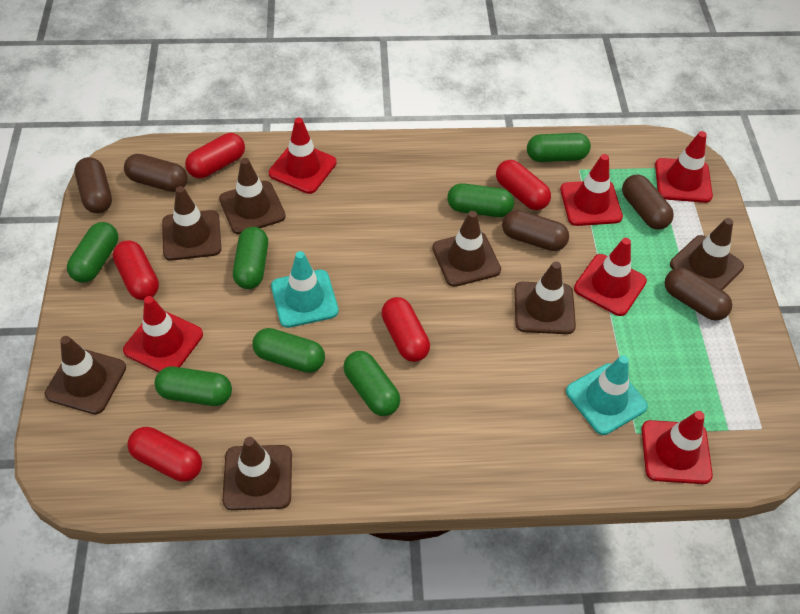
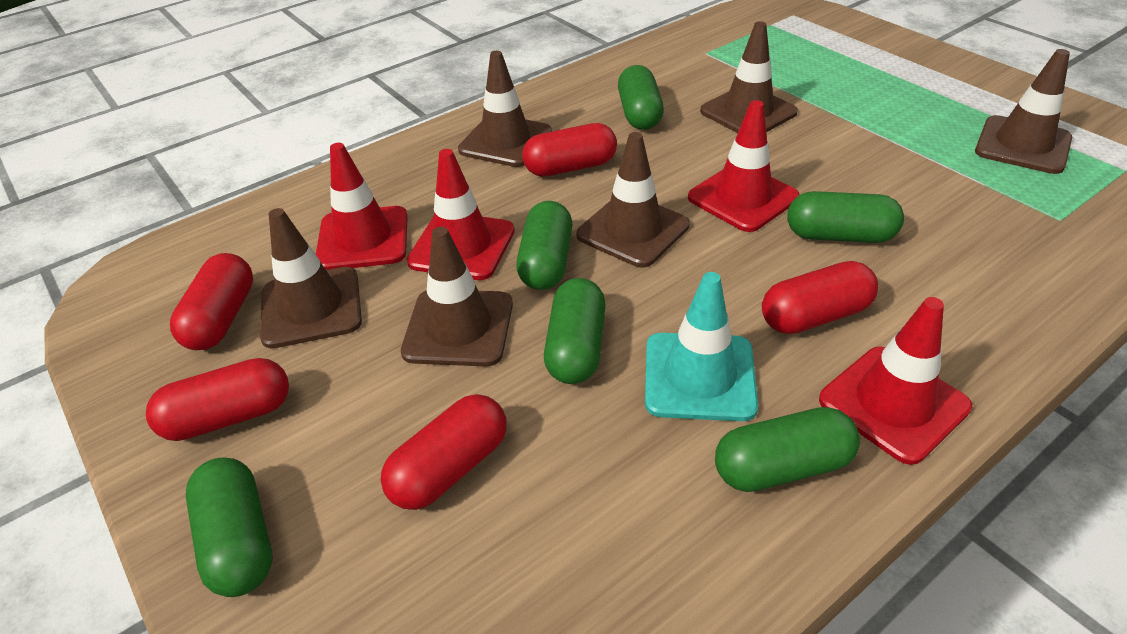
brown capsule: [75,157,112,213] [124,154,188,192] [502,210,569,251] [622,174,674,229] [665,268,732,321] = 5 -> none = 0
brown traffic cone: [45,336,126,414] [162,186,221,261] [219,158,286,234] [222,437,292,510] [432,211,501,287] [514,261,576,334] [670,218,744,290] = 7 -> [260,208,362,348] [401,227,513,366] [458,51,552,167] [577,132,690,268] [700,21,798,133] [975,49,1072,174] = 6
green capsule: [67,222,118,283] [154,367,232,406] [233,227,268,289] [252,328,325,373] [343,351,400,416] [447,183,514,217] [527,133,591,162] = 7 -> [186,458,273,597] [516,201,572,290] [544,278,606,384] [618,65,664,130] [715,407,860,492] [787,191,904,243] = 6
red traffic cone: [123,296,203,372] [269,118,337,194] [560,154,623,226] [574,238,647,316] [641,411,713,484] [655,131,713,203] = 6 -> [316,143,408,270] [407,149,515,280] [688,100,800,232] [819,297,972,465] = 4
turquoise traffic cone: [271,251,339,328] [566,355,648,435] = 2 -> [645,272,758,421] = 1

